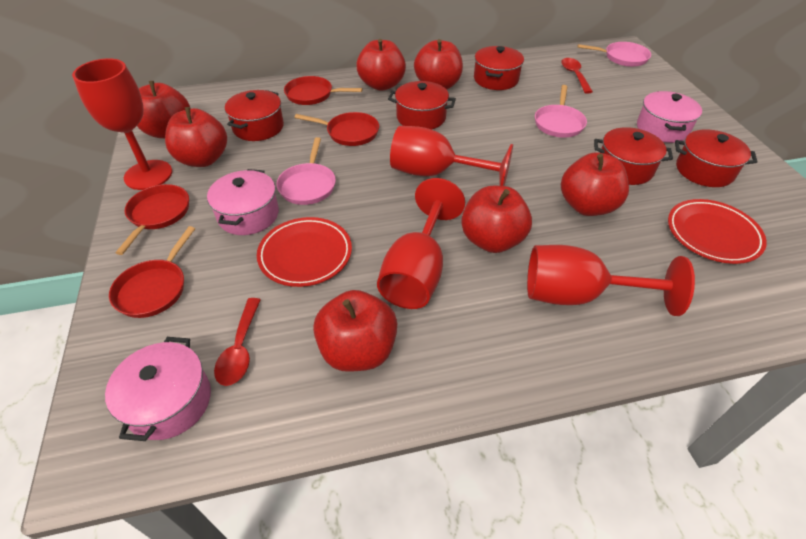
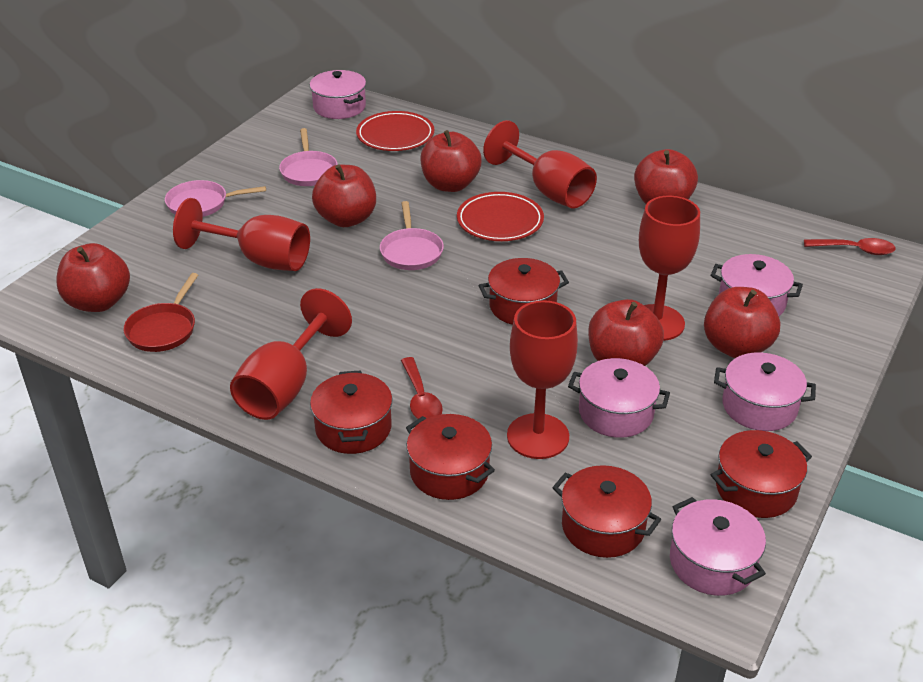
pink pot: [105,337,211,441] [207,169,279,235] [637,91,702,143] = 3 -> [310,70,366,119] [568,358,670,438] [670,497,766,596] [711,254,803,316] [714,352,816,431] = 5
red apple: [137,81,191,138] [165,107,227,167] [313,290,397,372] [356,39,406,91] [414,39,463,89] [461,186,532,253] [561,152,629,216] = 7 -> [56,243,130,312] [312,164,376,227] [420,130,482,192] [588,299,664,366] [634,149,698,204] [704,287,780,358] = 6
red goblet: [72,58,172,190] [377,178,465,309] [390,126,513,186] [527,245,695,316] = 4 -> [173,198,310,271] [230,288,352,420] [483,120,597,209] [507,300,578,459] [639,196,700,341] = 5
red pan: [109,226,195,318] [116,184,189,255] [284,76,363,105] [294,112,379,146] = 4 -> [123,273,198,352] = 1

